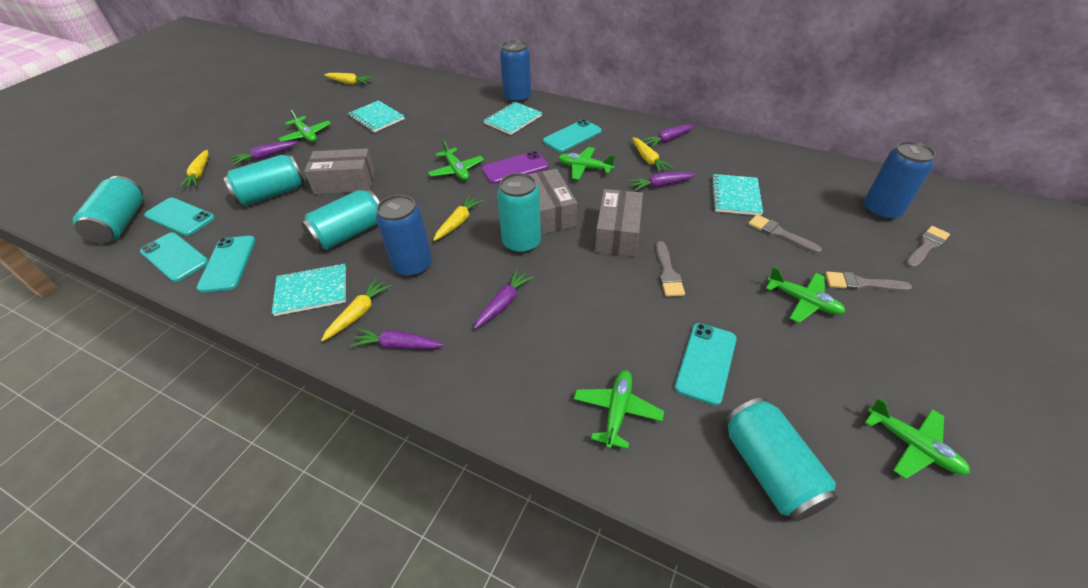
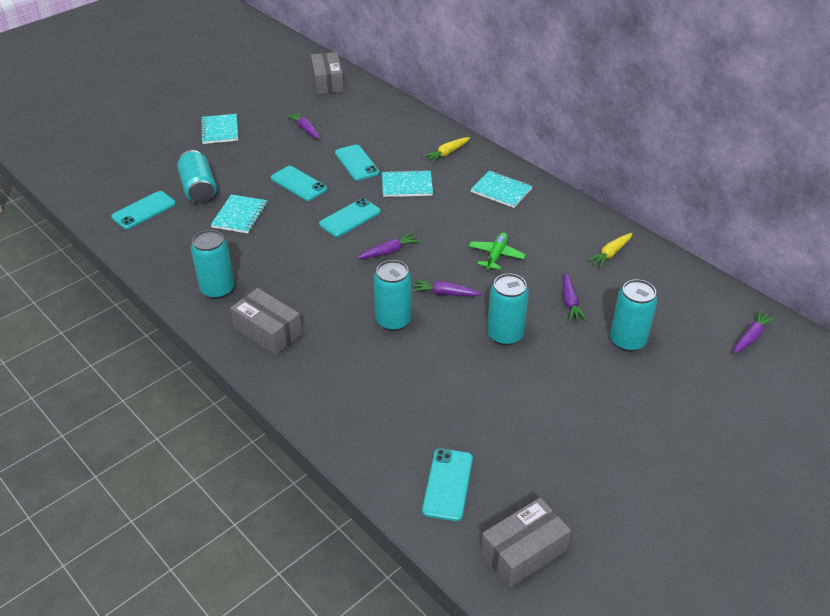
blue can: [376,195,432,277] [500,40,531,103] [864,141,936,220] = 3 -> none = 0
green plane: [278,109,331,142] [428,139,484,180] [558,147,615,180] [574,370,664,449] [766,267,845,323] [865,398,970,479] = 6 -> [469,232,526,270] = 1
grey brush: [656,241,685,297] [748,215,822,254] [825,272,912,292] [905,226,950,268] = 4 -> none = 0
purple phone: [482,151,549,184] = 1 -> none = 0
yellow carrot: [179,150,209,188] [321,278,391,342] [324,73,373,85] [433,195,484,241] [632,137,674,173] = 5 -> [423,137,470,163] [587,233,633,268] = 2

